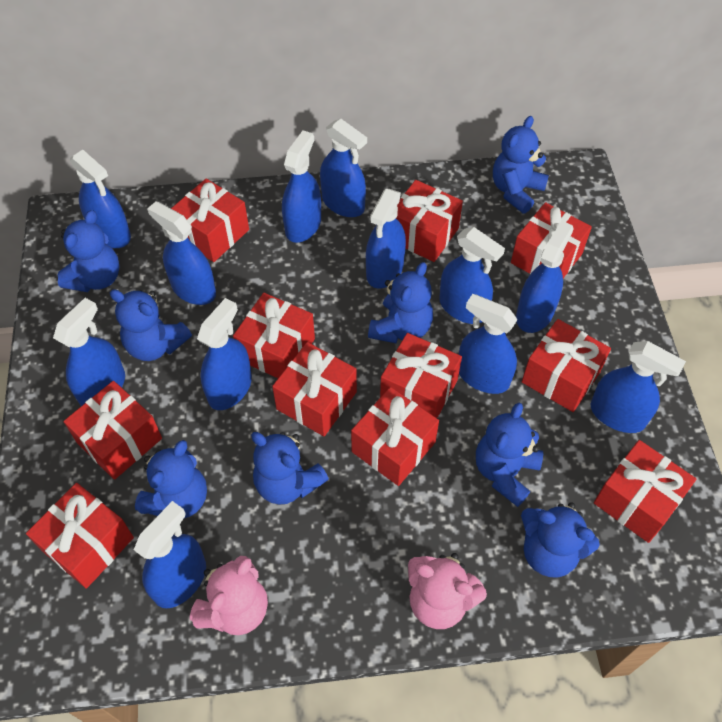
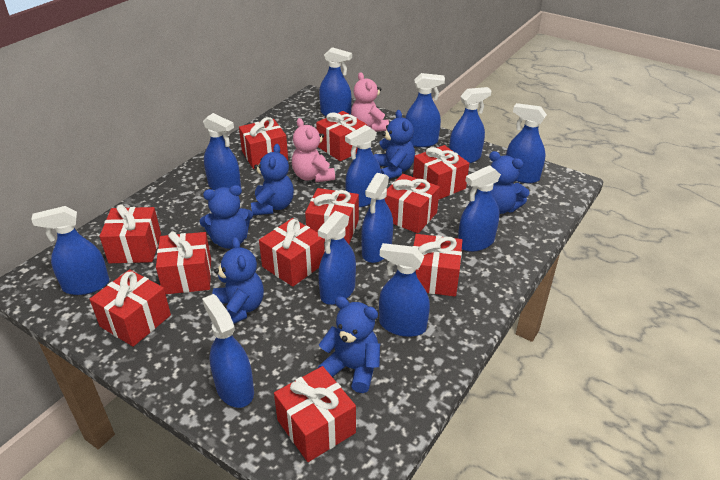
blue teddy bear: [58,210,120,292] [110,289,192,361] [135,440,207,518] [251,432,329,505] [368,262,433,343] [476,403,543,507] [493,116,549,213] [521,502,600,577] = 8 -> [200,185,253,249] [212,237,264,324] [251,144,294,215] [317,296,380,393] [374,110,415,179] [489,151,529,214] = 6

